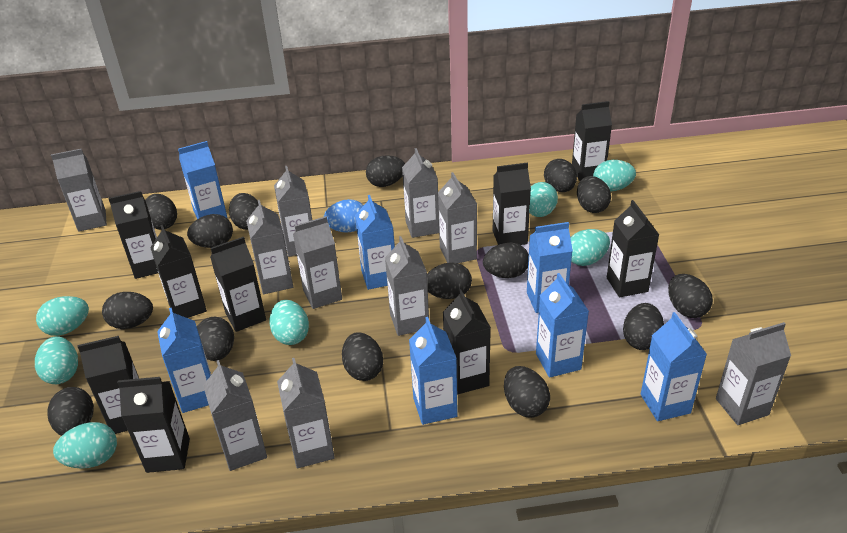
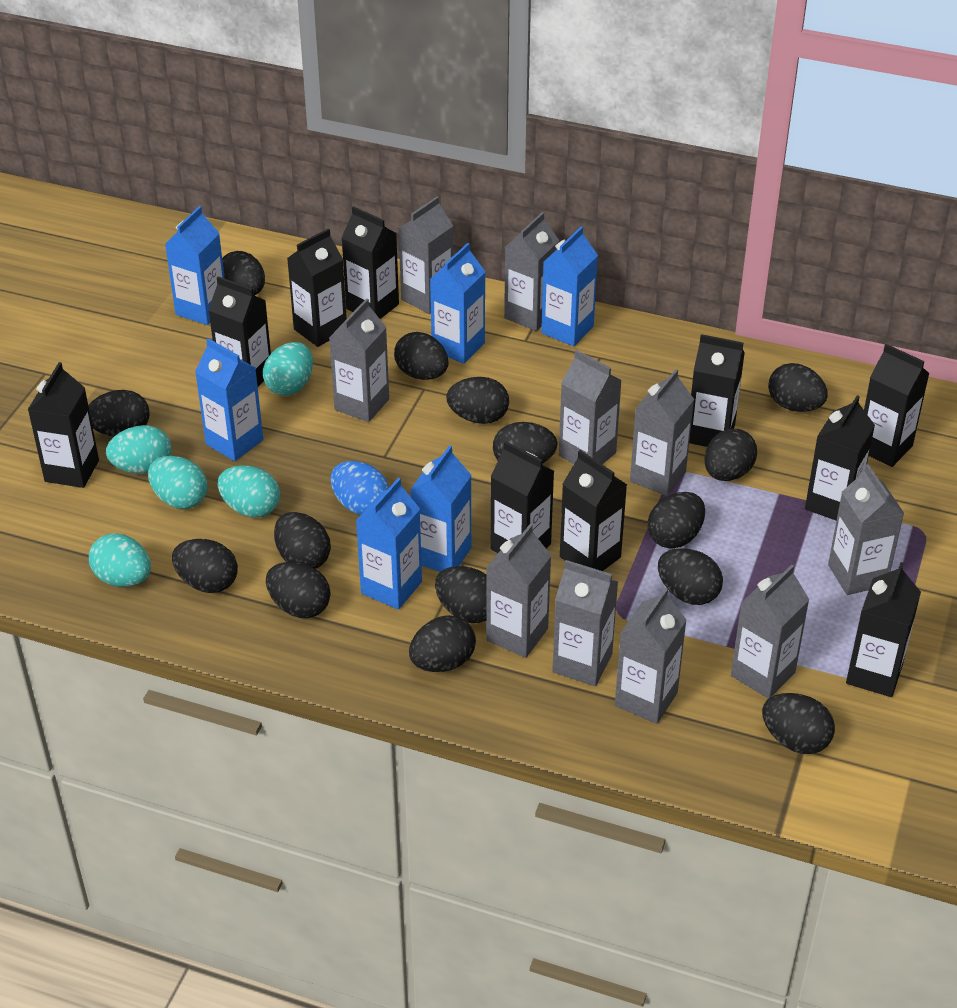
black carton: [77,336,139,434] [109,191,158,279] [117,377,190,473] [150,225,207,318] [210,237,266,332] [443,289,491,395] [493,162,531,245] [572,101,612,181] [607,200,659,297] = 9 -> [28,362,99,488] [208,276,271,387] [287,228,347,347] [341,206,399,319] [491,441,554,553] [560,450,627,571] [689,334,745,447] [805,395,875,521] [846,562,921,697] [864,344,929,467] = 10
blue carton: [157,308,211,413] [178,141,227,219] [355,195,395,290] [409,317,458,425] [527,222,573,313] [536,273,589,378] [641,312,707,421] = 7 -> [165,206,225,325] [195,338,263,461] [356,478,422,610] [410,445,471,572] [430,243,485,364] [541,227,598,346] = 6
turquoise egg: [35,336,78,384] [36,296,89,336] [53,422,117,469] [269,300,309,345] [529,182,558,217] [570,229,610,266] [593,160,636,192] = 7 -> [89,533,151,587] [106,425,171,474] [148,456,208,509] [218,466,280,518] [263,342,313,396] = 5

